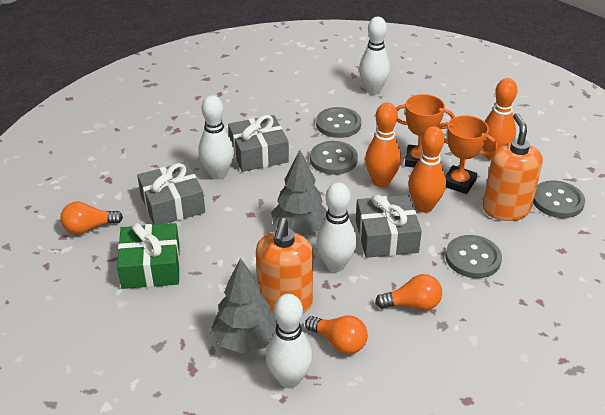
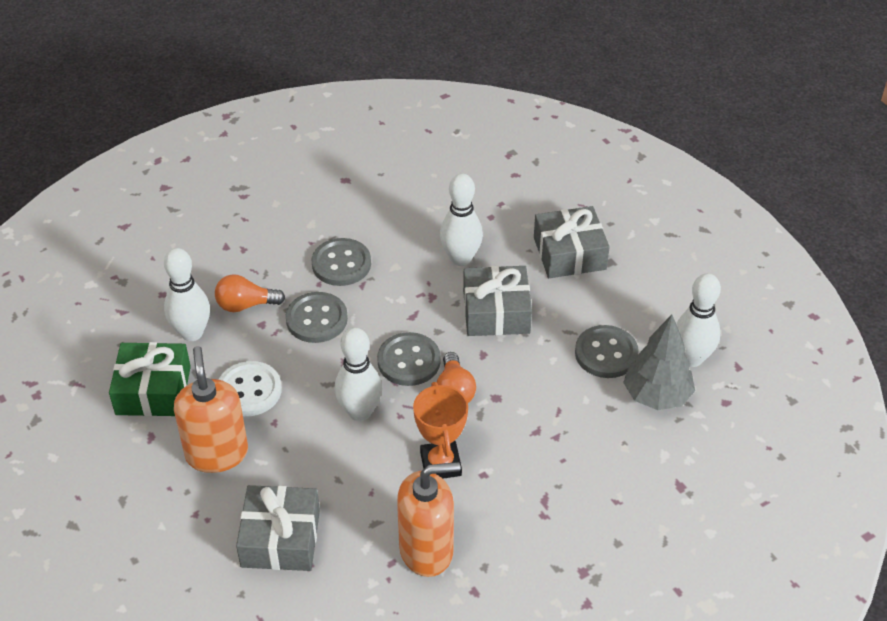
grey tree: [211,258,277,353] [271,150,328,236] = 2 -> [623,315,695,410] = 1
orange bowling pin: [365,103,401,187] [408,126,446,213] [483,78,517,160] = 3 -> none = 0
orange light bulb: [61,201,123,234] [305,315,368,354] [375,274,442,311] = 3 -> [215,274,285,312] [437,352,476,403] = 2
orange trophy: [396,94,455,167] [437,115,497,194] = 2 -> [413,382,468,479] = 1
white button: none = 0 -> [218,361,282,416] = 1

